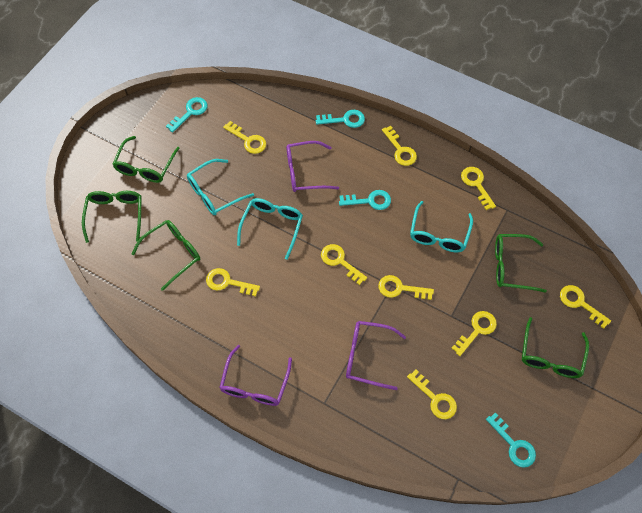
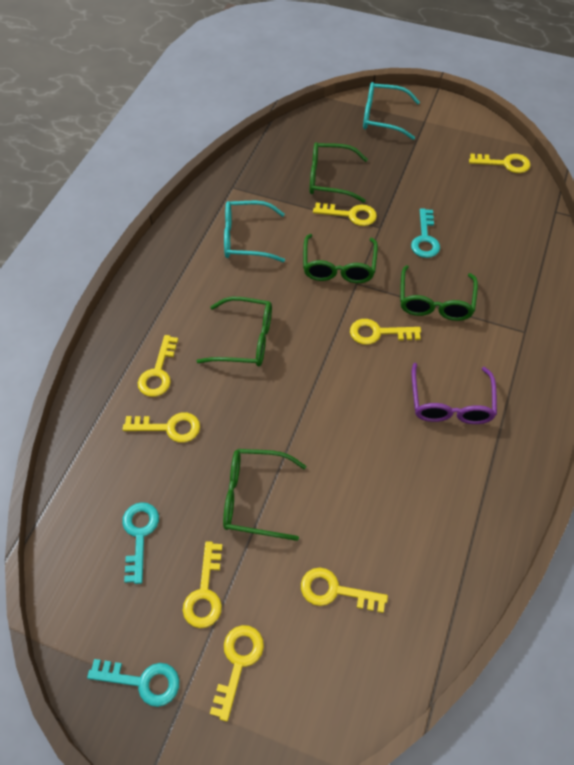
purple glasses: [219,345,292,406] [286,141,339,192] [346,321,406,390] = 3 -> [412,363,497,424] = 1
turquoise glasses: [187,159,254,215] [237,198,303,260] [410,201,473,252] = 3 -> [224,201,285,262] [363,82,420,140] = 2
turquoise key: [166,97,207,133] [316,110,365,128] [339,190,391,210] [486,412,536,468] = 4 -> [87,659,179,707] [122,502,159,584] [411,208,440,258] = 3
yellow key: [206,268,260,296] [223,121,266,154] [321,244,367,285] [378,275,434,300] [382,126,417,166] [407,370,457,419] [452,311,497,356] [461,167,496,210] [560,285,611,329] = 9 -> [123,412,200,443] [138,335,179,397] [183,541,223,628] [210,625,264,722] [301,567,388,613] [313,202,377,226] [350,319,421,345] [469,154,531,173] = 8

